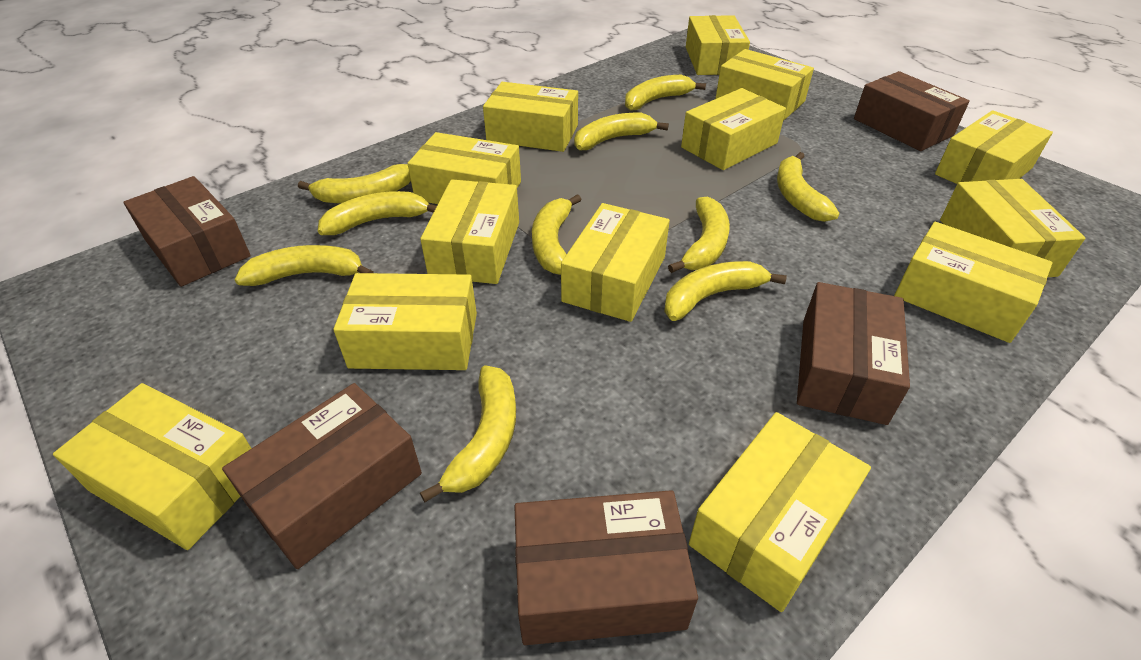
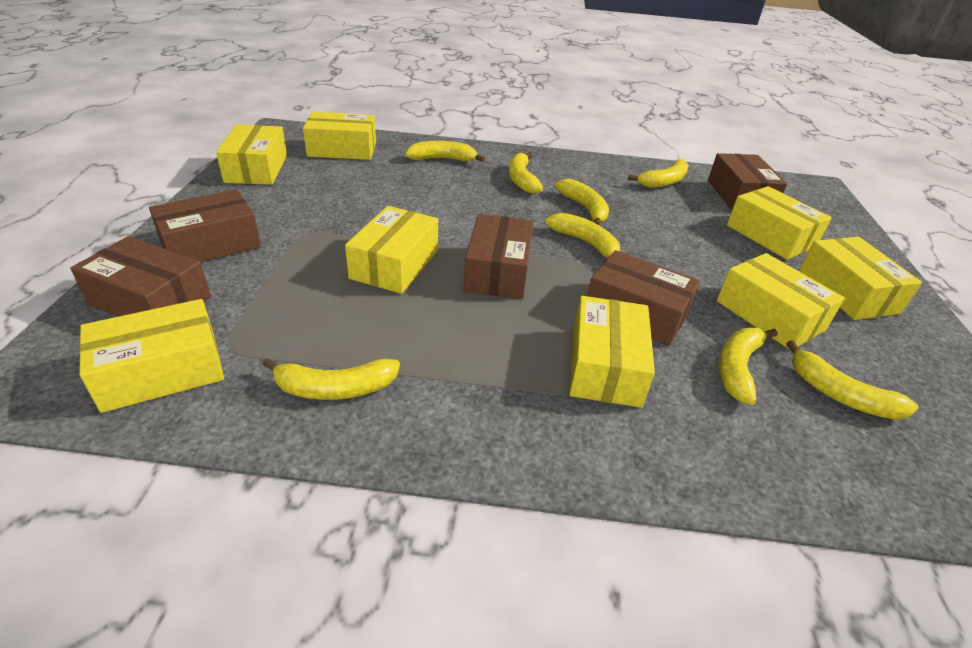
yellow banana: [235,245,374,286] [298,164,411,203] [318,191,437,235] [420,365,516,502] [532,194,582,275] [574,113,669,150] [625,75,706,111] [664,261,787,321] [668,196,730,273] [777,152,839,222] = 10 -> [262,358,400,400] [405,141,485,162] [509,152,543,194] [545,213,620,258] [555,179,609,225] [628,159,689,188] [718,328,777,405] [786,340,919,420] = 8
yellow box: [53,383,252,550] [333,273,477,370] [408,132,521,204] [420,179,519,284] [483,82,578,152] [561,203,670,322] [681,88,786,170] [686,15,750,75] [689,412,871,612] [716,49,814,121] [894,222,1052,343] [935,110,1053,184] [940,179,1085,277] = 13 -> [79,299,224,413] [216,125,287,185] [303,112,376,160] [345,206,438,294] [569,296,655,408] [717,253,845,350] [727,186,832,260] [799,237,922,320] = 8

